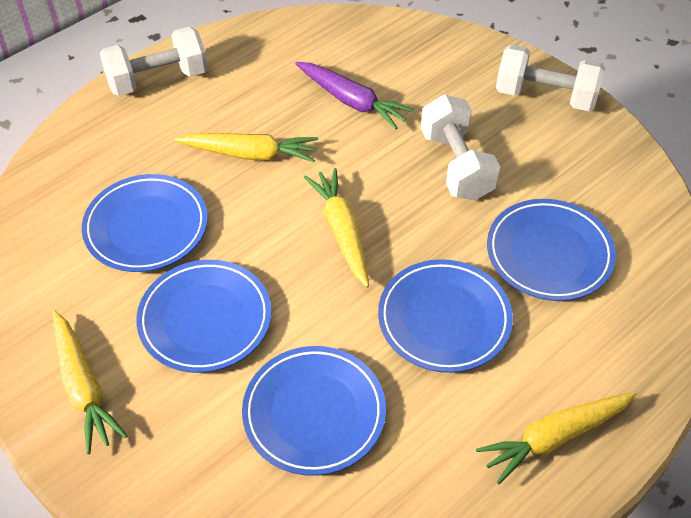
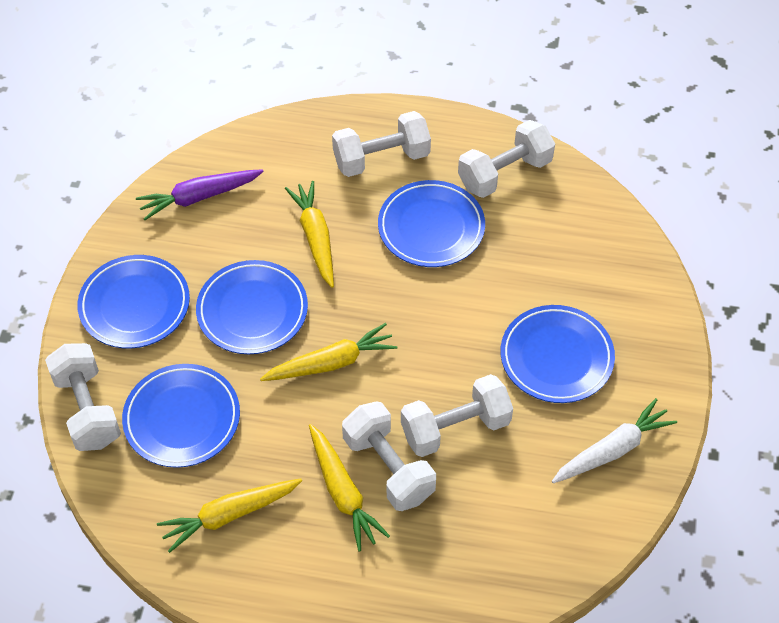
white carrot: none = 0 -> [552,398,677,483] = 1
white dumbbell: [100,27,208,96] [421,94,500,201] [496,45,605,111] = 3 -> [45,343,121,451] [332,111,431,177] [342,402,436,511] [401,374,513,457] [458,120,555,198] = 5

